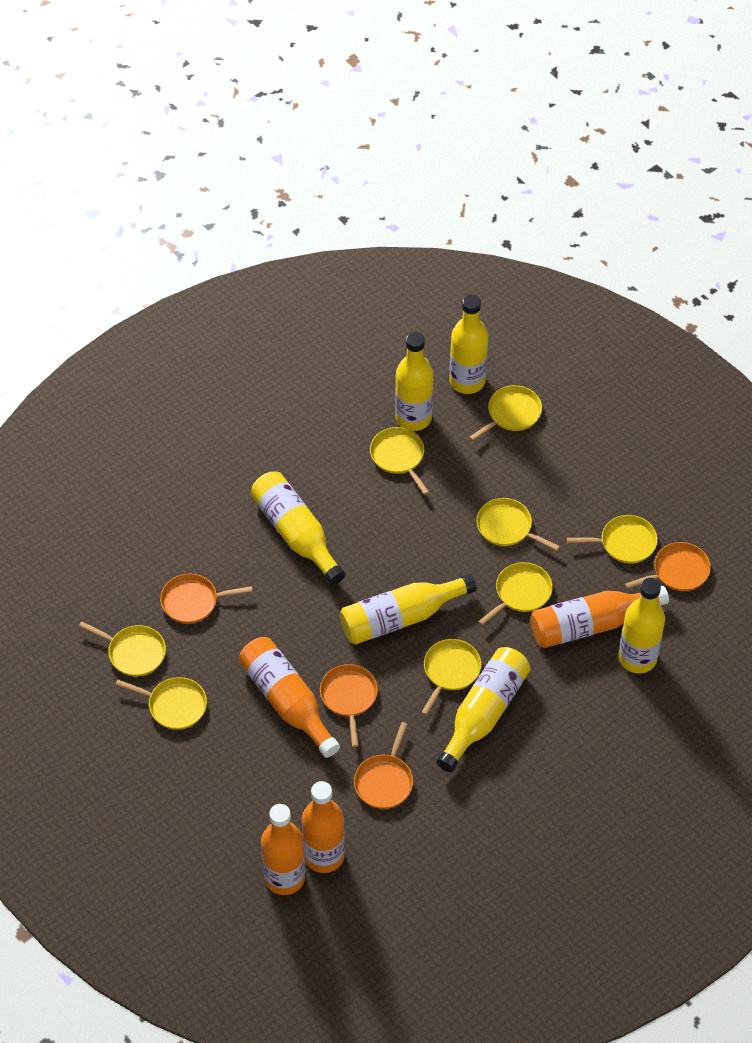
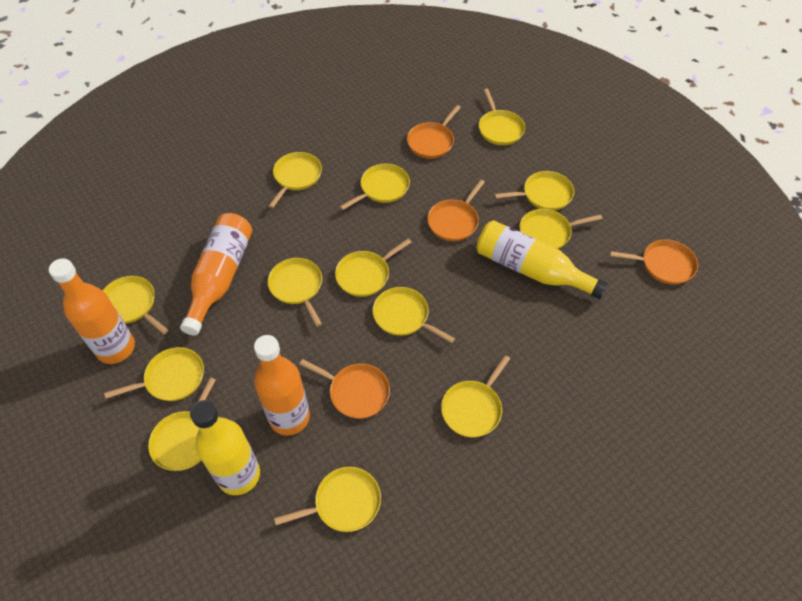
orange bottle: [239,637,340,758] [261,804,305,895] [302,781,345,873] [530,586,669,648] = 4 -> [49,258,135,364] [180,213,252,336] [254,335,310,435] = 3
yellow bottle: [250,472,345,585] [340,574,477,645] [395,332,433,431] [436,647,531,772] [449,294,488,394] [619,578,665,673] = 6 -> [190,400,260,495] [476,220,608,299] = 2
yellow pan: [79,621,166,676] [115,677,207,730] [370,427,429,495] [421,639,481,715] [469,385,542,441] [476,498,560,551] [478,562,553,626] [567,515,658,563] = 8 -> [103,276,168,334] [104,347,204,401] [148,377,216,471] [268,258,322,327] [269,152,322,208] [274,467,381,532] [335,239,411,297] [340,164,410,210] [373,287,455,343] [441,355,510,437] [479,89,525,145] [495,171,574,211] [519,209,602,249] = 13

